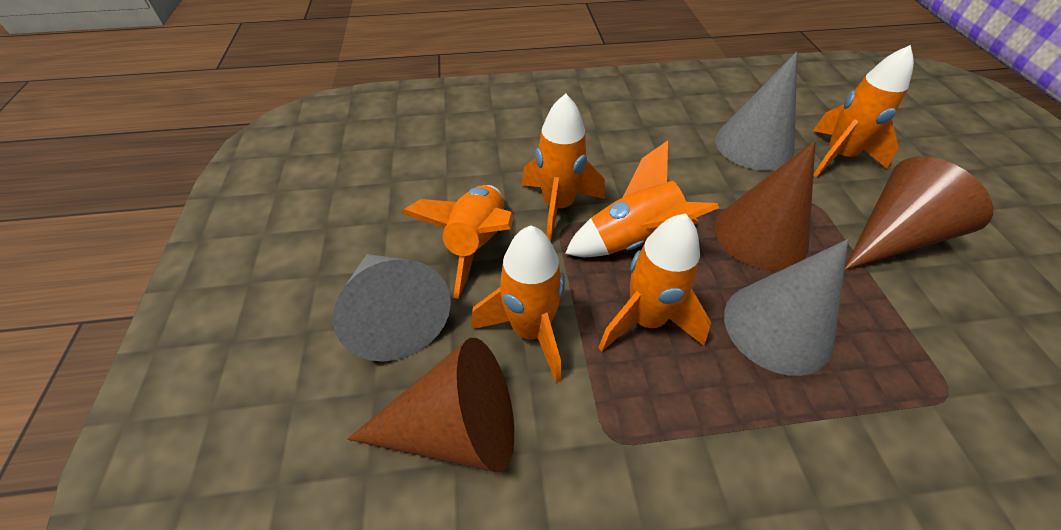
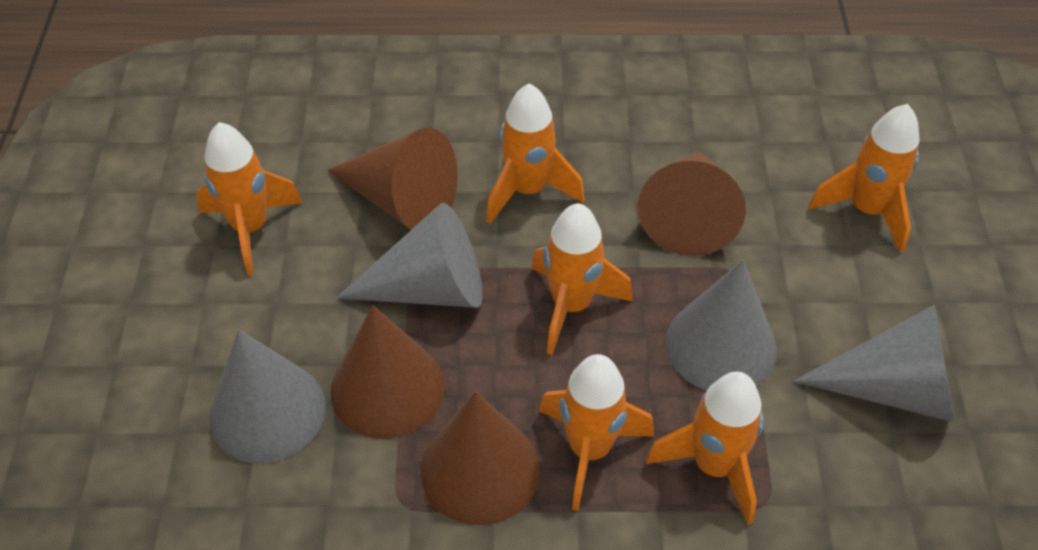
brown cone: [347,338,514,472] [715,141,816,271] [845,156,993,270] = 3 -> [328,128,458,230] [330,305,445,439] [421,391,540,525] [638,151,746,256] = 4
grey cone: [333,254,451,362] [715,52,797,171] [724,239,849,376] = 3 -> [209,330,326,463] [336,203,483,308] [665,260,777,390] [793,305,954,422] = 4

